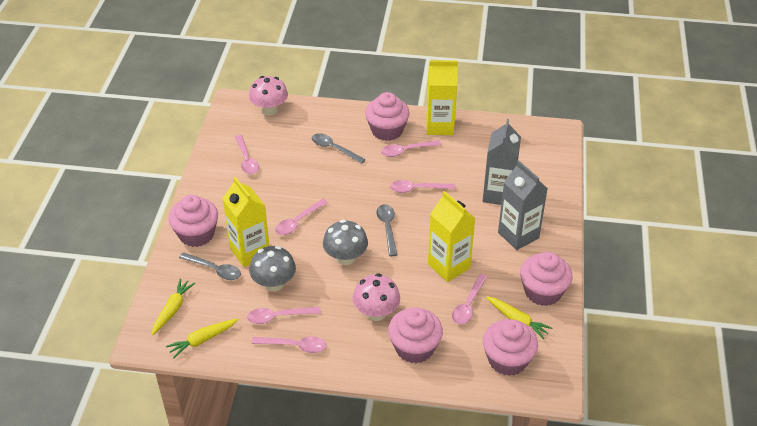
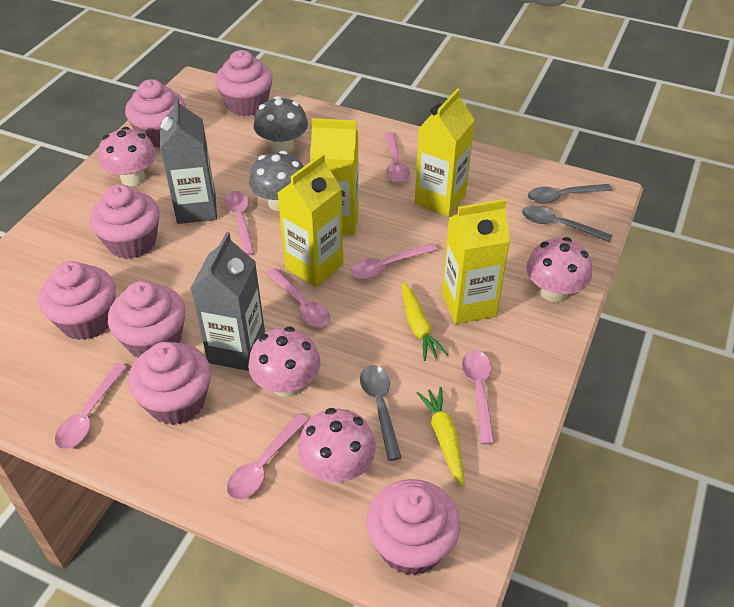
pink cupcake: [169,195,218,247] [365,92,409,141] [388,307,443,363] [483,319,538,376] [520,252,573,306] = 5 -> [39,261,116,340] [90,184,159,259] [108,281,186,358] [125,79,186,147] [128,342,211,425] [215,50,273,116] [366,479,460,575] = 7
pink mushroom: [249,76,288,116] [353,273,400,321] = 2 -> [98,127,156,186] [248,326,321,397] [298,408,376,483] [526,237,592,303] = 4
yellow carrot: [152,278,195,335] [166,318,238,358] [486,296,553,339] = 3 -> [401,282,448,361] [416,387,465,487] = 2
yellow carton: [222,177,270,267] [426,60,458,135] [428,191,476,282] = 3 -> [278,153,343,287] [310,118,359,235] [415,88,475,217] [442,199,510,324] = 4

